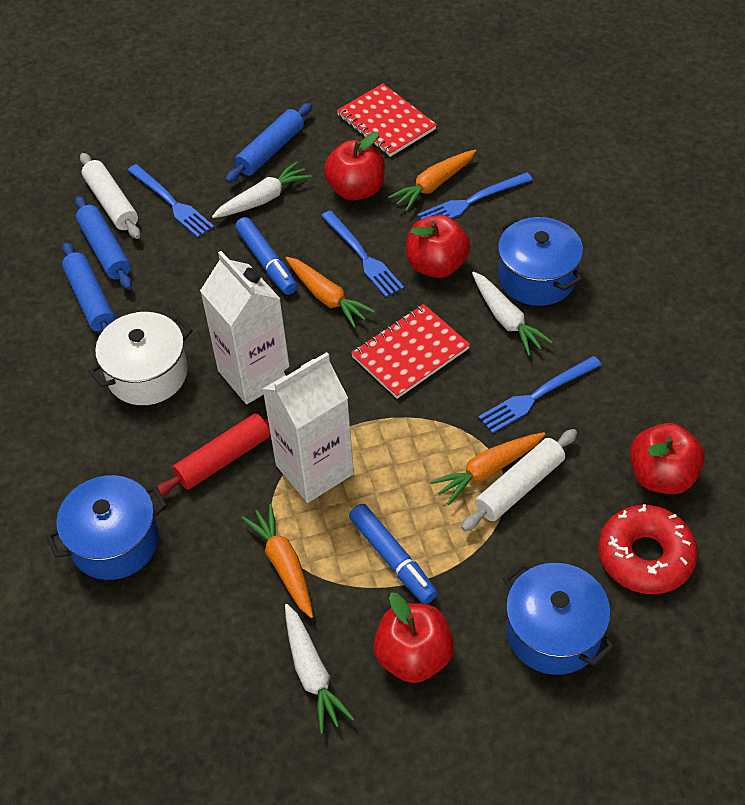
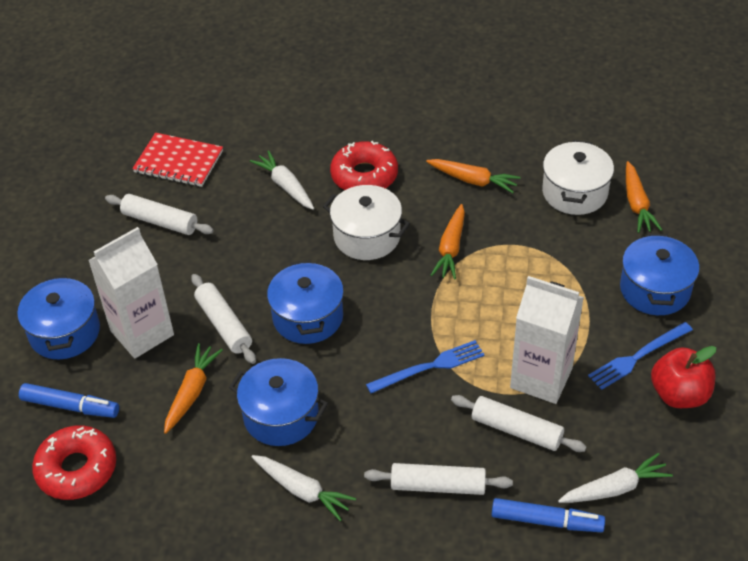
blue fork: [127,164,214,238] [321,210,404,297] [417,172,533,219] [478,356,602,433] = 4 -> [366,340,485,393] [588,322,693,390] = 2
blue pot: [46,475,167,580] [498,217,583,306] [503,562,614,675] = 3 -> [17,275,100,359] [229,358,328,446] [267,260,344,344] [620,233,699,315] = 4
blue rolling pin: [62,242,115,332] [75,196,132,290] [225,103,312,183] = 3 -> none = 0
red apple: [324,132,385,200] [373,593,454,683] [406,215,470,278] [630,423,705,494] = 4 -> [651,346,716,408] = 1
red donut: [598,504,698,594] = 1 -> [32,425,116,500] [330,141,398,190] = 2
red notebook: [337,83,437,157] [351,304,470,399] = 2 -> [132,133,223,187] = 1
red rolling pin: [153,413,271,497] = 1 -> none = 0
white pot: [88,312,193,405] = 1 -> [323,185,410,260] [542,140,614,215] = 2
white rolling pin: [80,153,141,239] [461,429,577,531] = 2 -> [105,194,214,235] [191,274,256,364] [364,463,513,495] [451,395,586,452] = 4

